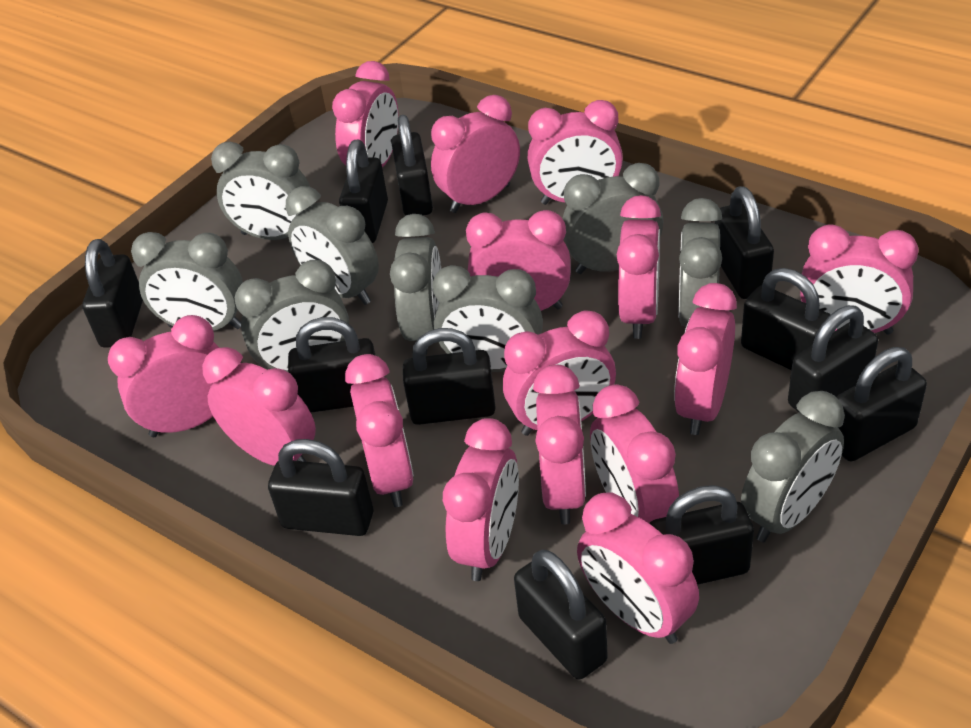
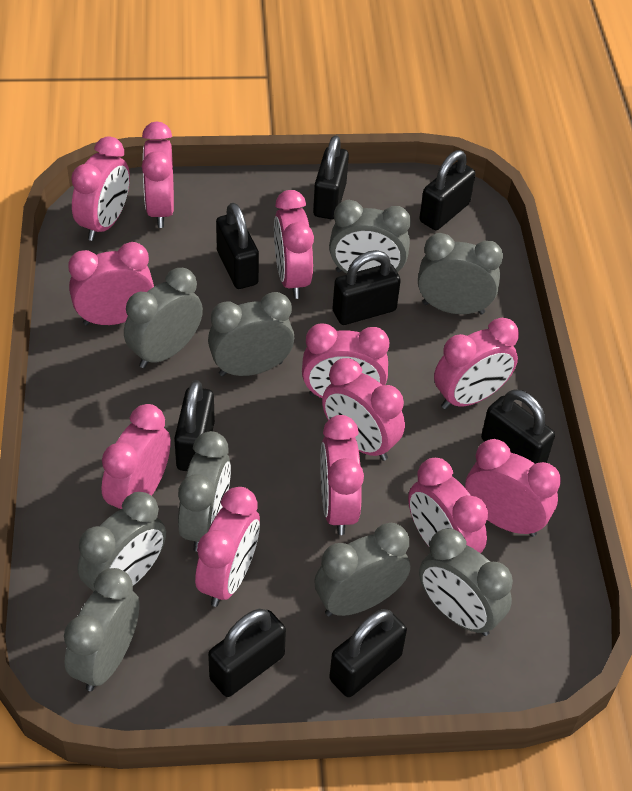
black padlock: [82,239,143,348] [268,439,373,536] [288,317,376,413] [339,140,388,243] [391,115,433,216] [403,328,496,425] [514,549,608,679] [649,485,754,585] [715,186,774,299] [741,268,831,370] [788,305,878,412] [837,347,927,462] = 12 -> [174,380,215,471] [208,609,286,697] [216,203,259,289] [313,135,349,219] [329,609,407,697] [333,250,401,325] [419,150,475,230] [481,389,555,464] = 8
pink clock: [108,315,219,437] [202,347,316,466] [332,61,399,168] [345,354,414,507] [431,95,520,213] [443,418,519,581] [466,210,570,311] [503,311,616,436] [528,100,623,205] [533,365,586,524] [577,493,699,644] [590,384,679,523] [616,195,661,339] [674,283,737,435] [800,224,919,335] = 15 -> [68,242,154,326] [71,136,130,241] [102,404,171,509] [142,122,174,228] [195,487,260,607] [274,190,314,299] [302,323,390,398] [320,415,364,535] [322,358,405,461] [408,458,488,553] [434,318,519,409] [465,439,561,537] = 12

